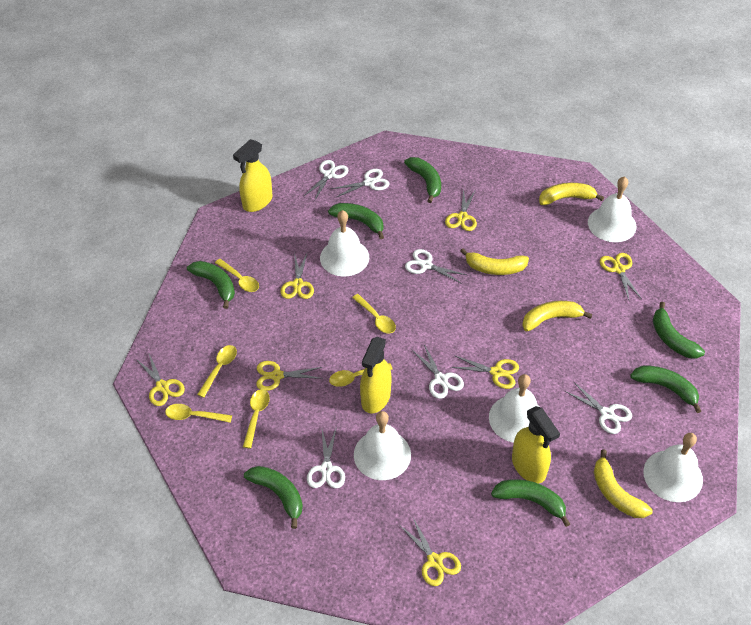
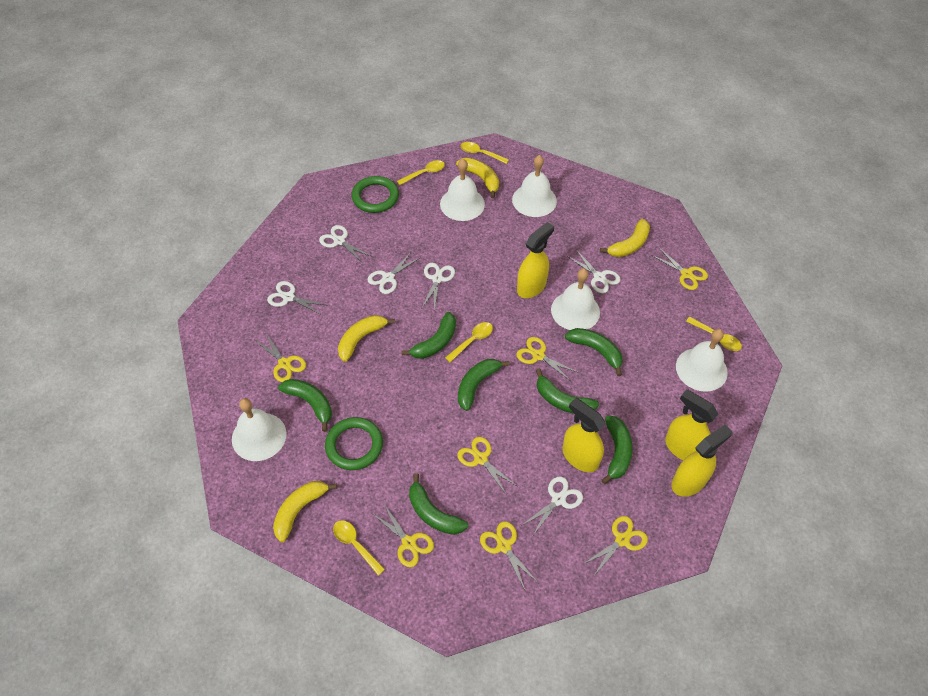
green ring: none = 0 -> [325,417,383,470] [352,176,399,213] = 2
yellow spoon: [165,404,232,423] [197,345,237,398] [215,259,259,292] [243,389,270,448] [329,363,392,387] [352,294,396,334] = 6 -> [333,520,385,576] [397,160,445,185] [445,322,493,362] [461,142,509,164] [686,317,742,351] = 5
yellow spray bottle: [233,139,273,212] [360,337,391,414] [512,406,560,484] = 3 -> [517,222,554,298] [562,398,605,472] [665,389,718,460] [671,424,733,497] = 4

